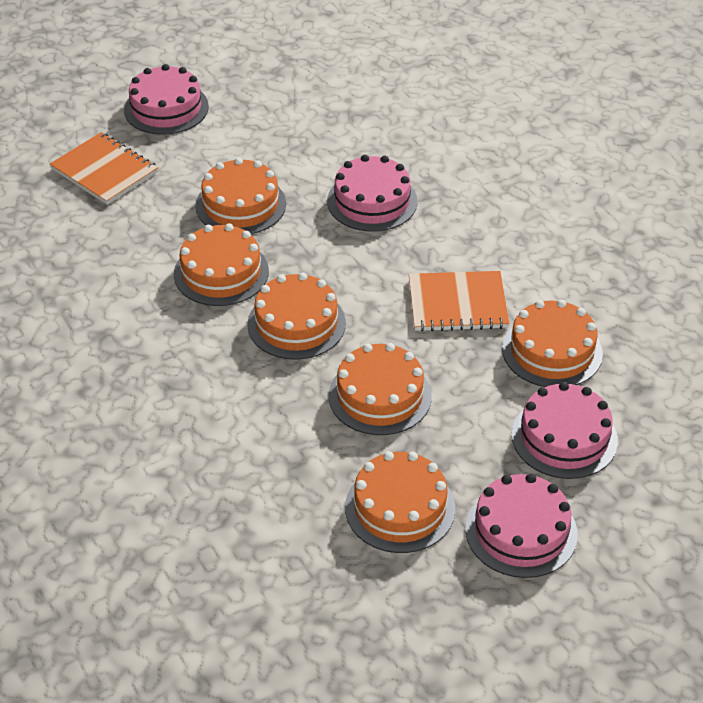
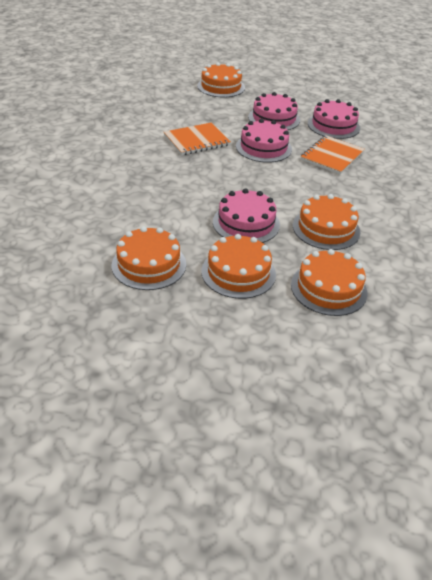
orange cake: [174,223,269,306] [195,157,286,234] [247,273,346,360] [329,343,432,435] [345,451,455,553] [502,299,603,387] = 6 -> [112,226,186,290] [197,63,245,97] [201,234,276,299] [291,249,367,316] [293,194,360,250] = 5

